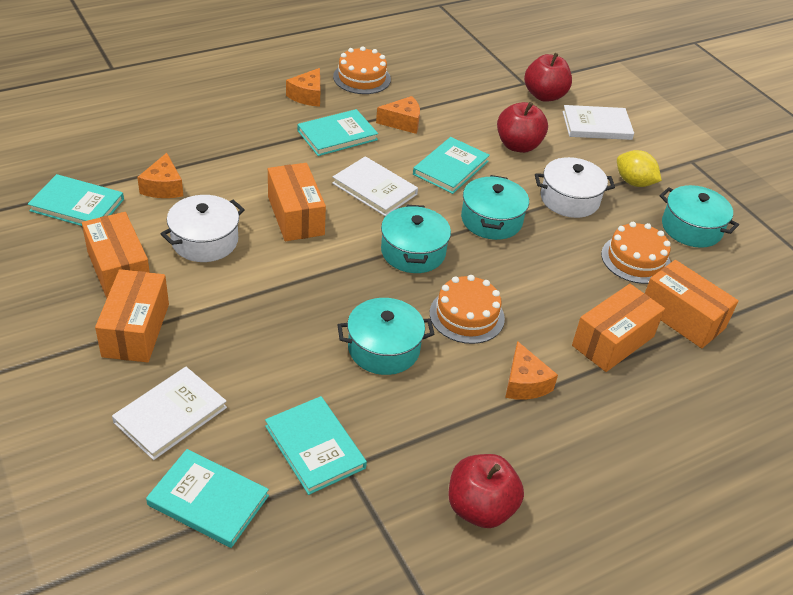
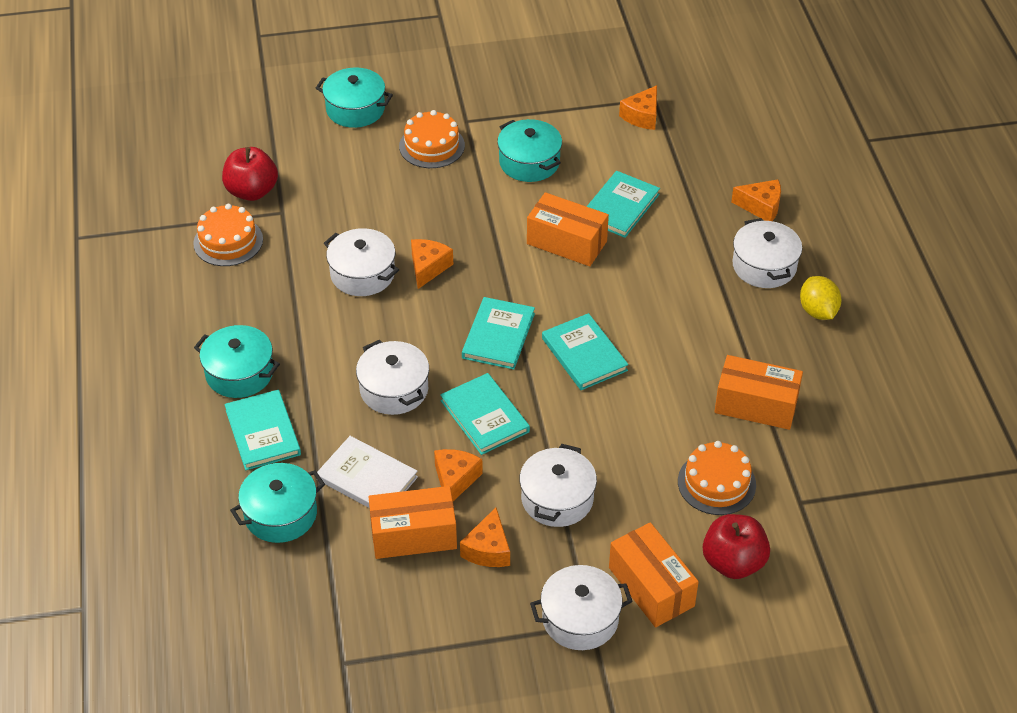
orange box: [82,212,150,298] [95,269,169,362] [268,163,326,241] [572,284,665,372] [645,260,739,348] = 5 -> [369,486,457,559] [527,192,609,266] [609,522,699,627] [714,355,803,430] = 4
orange cheese: [137,153,183,198] [286,68,320,107] [376,96,420,134] [505,341,558,400] = 4 -> [411,239,453,289] [434,449,483,501] [460,507,510,567] [619,85,657,130] [731,179,781,221] = 5
red apple: [449,454,524,528] [497,102,548,153] [524,53,572,102] = 3 -> [222,147,278,201] [703,514,770,579] = 2
white book: [112,367,227,460] [332,156,418,216] [562,105,634,140] = 3 -> [317,436,418,508] = 1
white pot: [161,195,245,262] [535,157,615,218] = 2 -> [324,228,399,296] [356,340,429,415] [519,444,597,527] [530,565,633,650] [733,218,802,288] = 5

